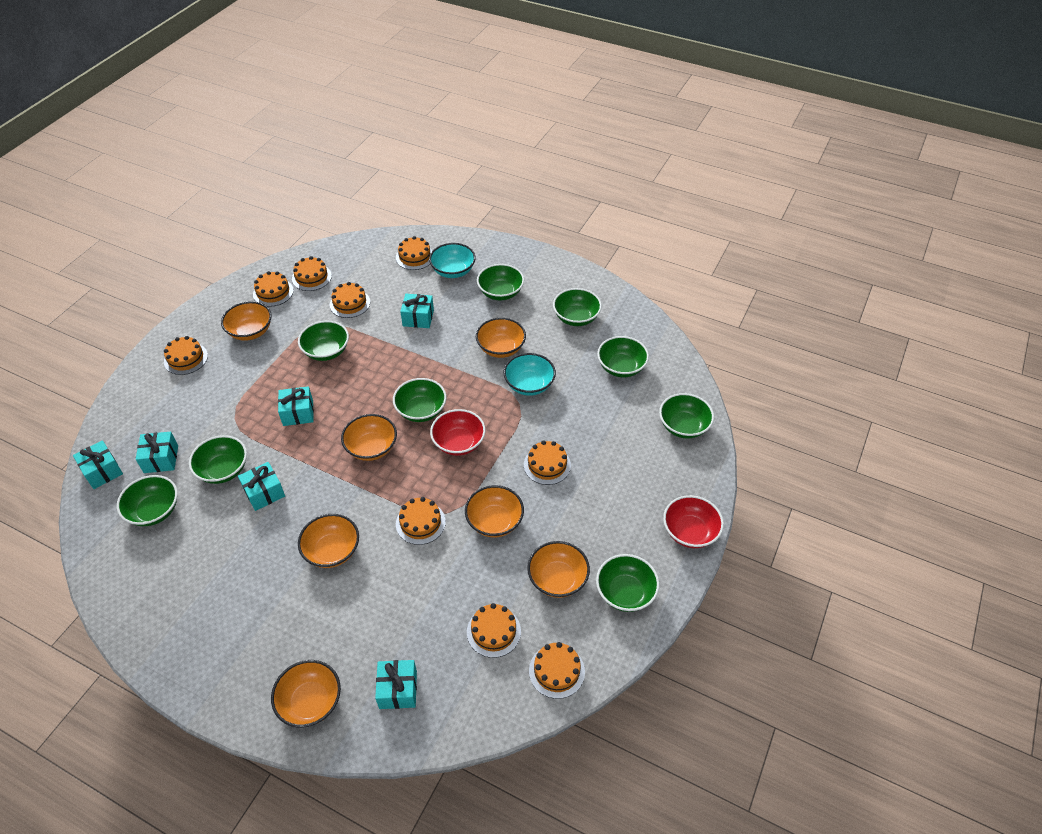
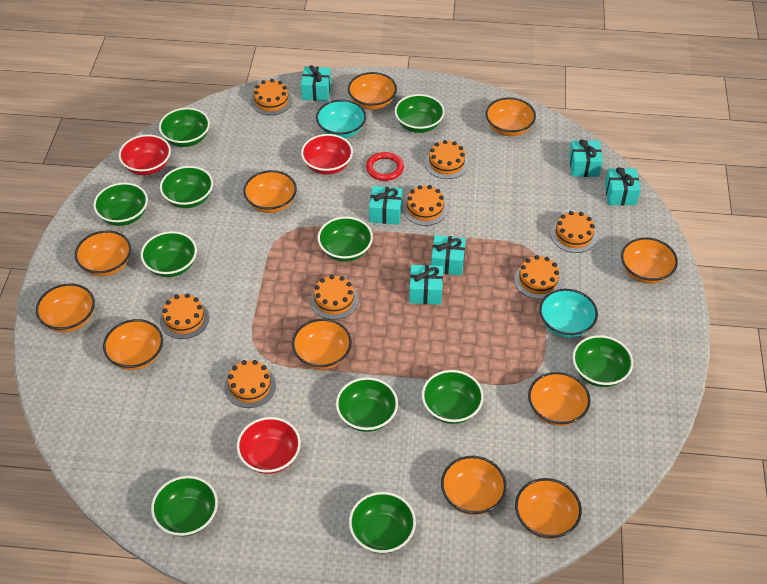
green bowl: [117,475,178,526] [189,435,247,484] [298,321,349,361] [393,378,446,422] [477,264,524,300] [553,288,602,326] [596,554,659,612] [597,336,649,377] [659,393,714,439] = 9 -> [93,183,148,226] [141,231,197,277] [151,476,218,537] [159,108,210,147] [160,166,213,208] [318,217,373,262] [336,377,398,432] [349,492,416,554] [395,94,445,133] [422,370,484,424] [572,335,633,387] = 11
orange bowl: [221,301,272,341] [271,660,341,728] [298,514,359,568] [341,414,397,461] [465,485,524,537] [476,318,526,358] [527,541,590,598] = 7 -> [36,283,95,332] [75,230,131,276] [103,319,163,370] [243,170,297,213] [292,319,352,370] [348,72,397,110] [441,456,507,515] [486,97,536,136] [515,478,582,539] [528,372,591,426] [621,237,678,284] = 11
orange cake: [164,336,208,375] [253,271,294,307] [292,256,332,291] [329,282,370,318] [396,236,432,270] [396,497,446,545] [467,603,521,658] [524,440,571,485] [529,642,585,699] = 9 -> [160,293,209,339] [225,360,276,408] [251,79,292,115] [310,275,358,320] [403,185,448,226] [425,140,469,179] [514,255,562,299] [551,211,597,253] = 8
red bowl: [430,409,485,456] [663,495,724,548] = 2 -> [119,134,171,175] [237,417,301,474] [301,134,353,175] = 3
red ring: none = 0 -> [366,152,404,181] = 1

